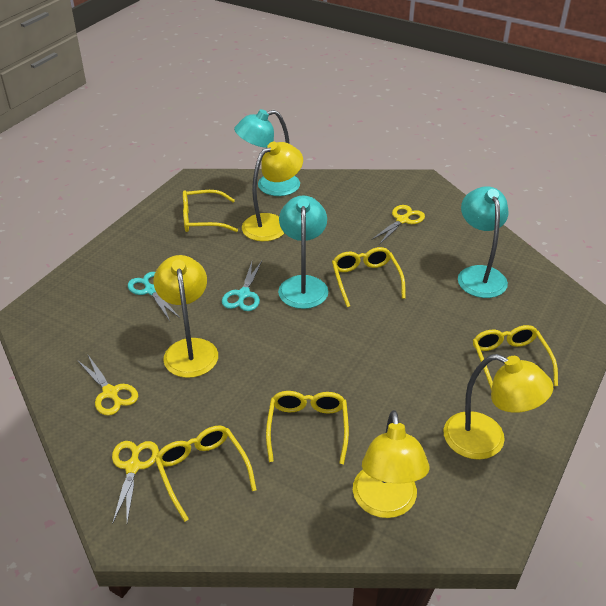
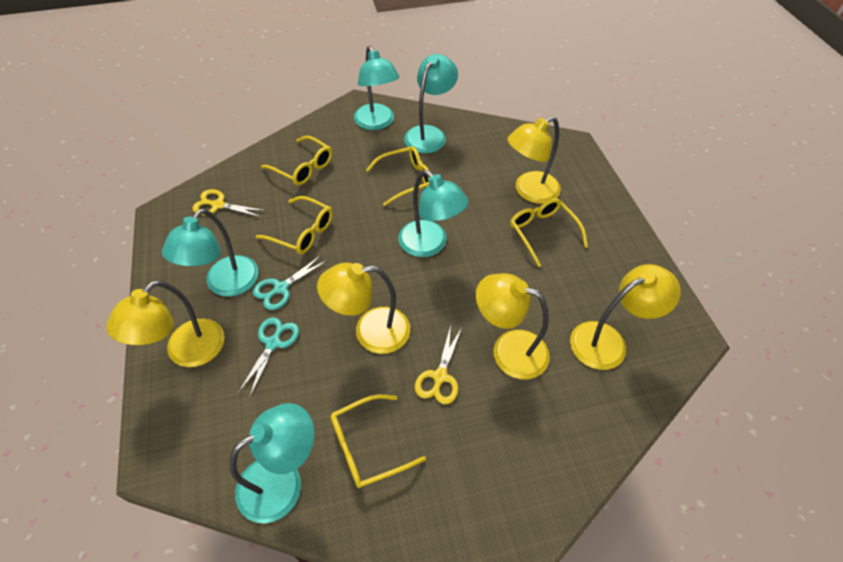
turquoise lamp: [234,109,300,196] [278,196,328,309] [458,186,509,298] = 3 -> [162,209,259,297] [229,403,314,523] [354,46,399,130] [398,170,468,257] [404,54,458,153] = 5
yellow lamp: [154,255,218,378] [242,142,303,241] [353,410,430,518] [444,354,553,460] = 4 -> [106,280,224,367] [317,263,410,354] [476,273,550,379] [507,116,561,204] [570,264,681,370] = 5
yellow scissors: [77,355,138,416] [112,441,159,524] [371,205,425,245] = 3 -> [192,189,266,217] [415,326,462,404] = 2

